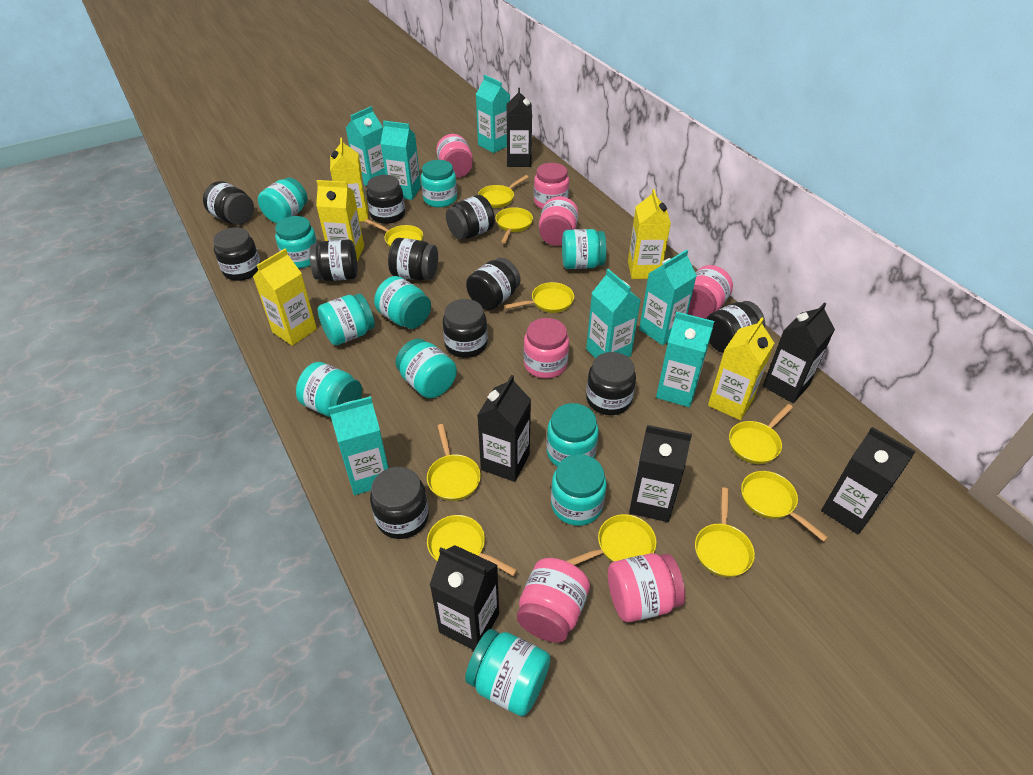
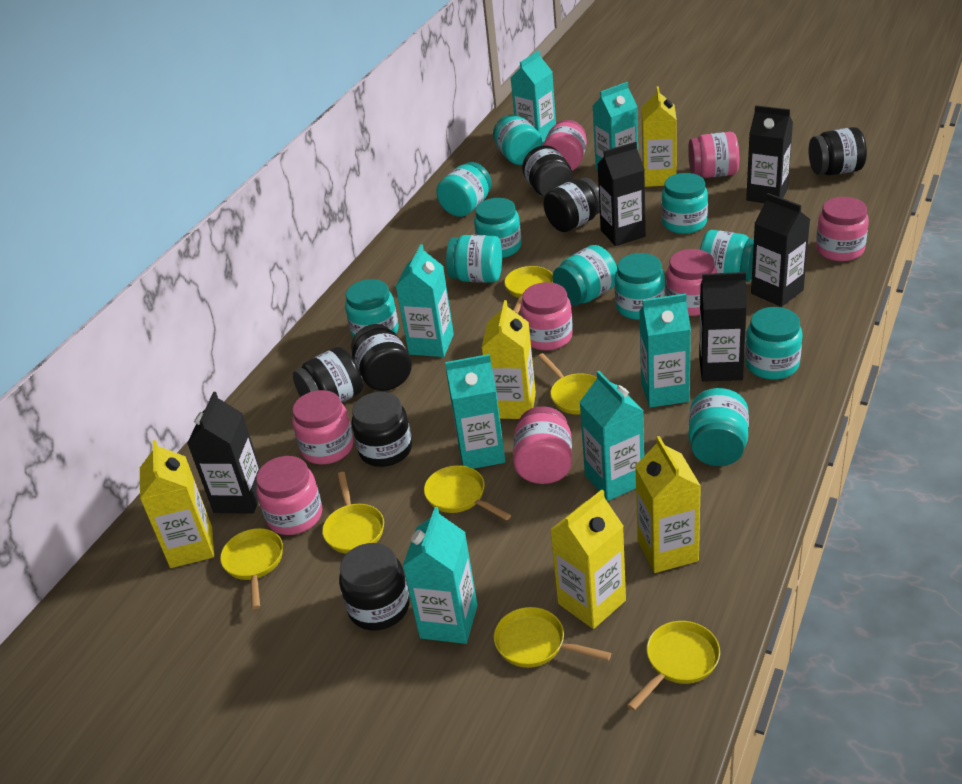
black carton: [430,545,499,650] [477,375,531,482] [507,88,532,167] [629,425,692,522] [763,302,835,403] [821,427,916,534] = 6 -> [187,392,260,514] [597,142,646,246] [699,272,747,382] [746,105,793,203] [751,193,810,307] = 5
black jar: [203,181,254,225] [213,227,261,281] [309,239,357,281] [366,175,405,224] [370,467,429,539] [388,238,438,281] [443,299,487,358] [446,195,495,240] [466,258,520,310] [586,352,636,415] [706,301,765,353] = 11 -> [293,347,363,403] [339,543,410,630] [351,324,412,391] [351,392,412,467] [522,145,573,197] [543,178,600,232] [809,127,867,175] = 7
pink jar: [436,134,473,178] [517,558,590,643] [523,318,569,378] [534,163,569,209] [539,196,578,246] [608,553,685,622] [688,265,733,319] = 7 -> [256,456,322,535] [292,390,354,464] [513,406,572,484] [520,282,573,351] [543,120,587,171] [666,249,717,316] [688,132,739,178] [816,197,869,261] = 8
yellow pan: [365,219,423,247] [427,424,481,501] [427,515,517,576] [478,175,528,208] [496,207,533,244] [504,282,574,313] [567,514,656,565] [695,487,755,578] [729,404,793,464] [741,471,828,542] = 10 -> [220,528,283,609] [322,472,384,554] [424,465,511,520] [494,607,611,668] [504,266,553,314] [538,353,597,415] [627,621,720,711] = 7

